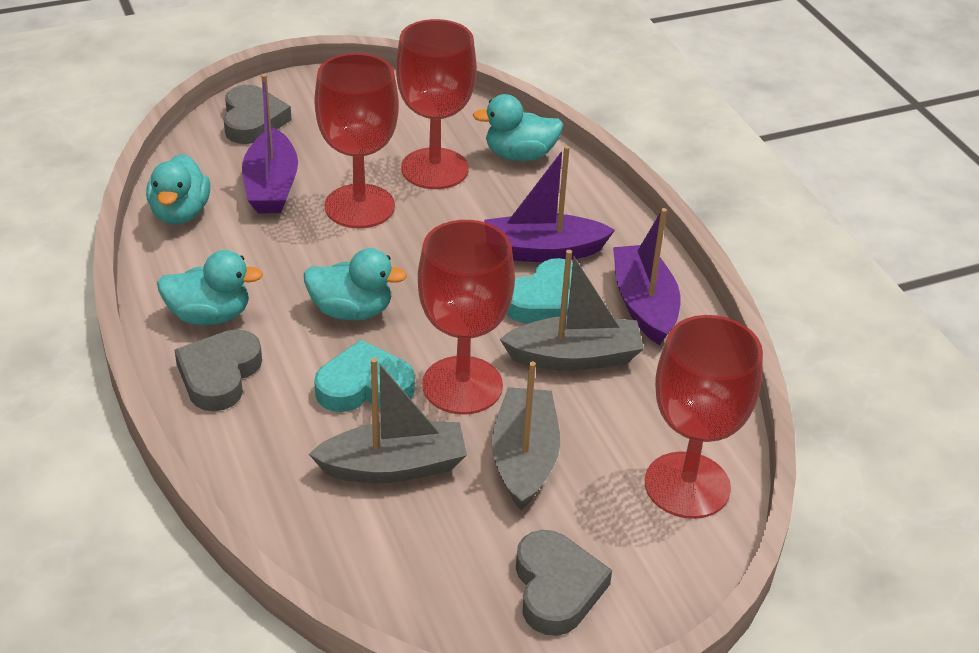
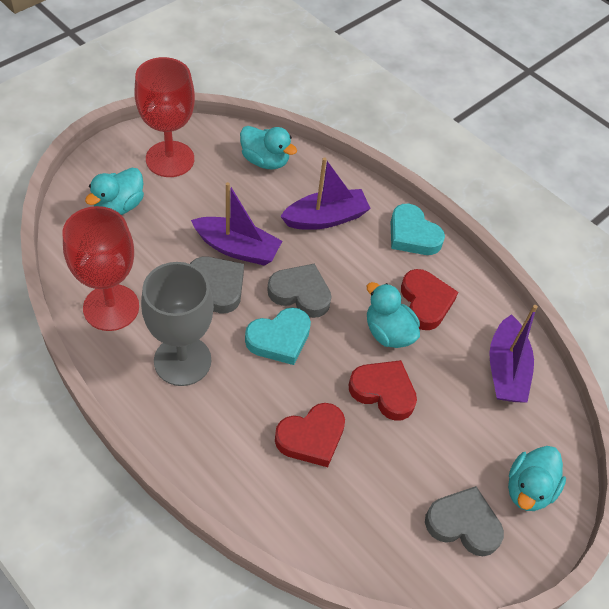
grey boat: [309,358,467,483] [492,361,560,510] [500,250,644,371] = 3 -> none = 0
grey goblet: none = 0 -> [141,262,214,386] = 1
red goblet: [314,53,399,228] [396,19,477,189] [418,220,515,415] [645,315,763,519] = 4 -> [62,206,139,331] [134,57,195,177] = 2
red heart: none = 0 -> [275,403,345,467] [349,360,417,421] [401,269,458,330] = 3

